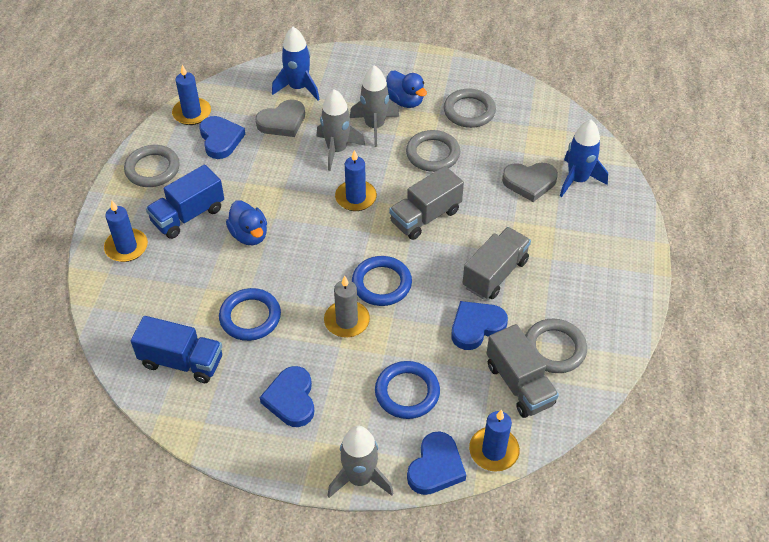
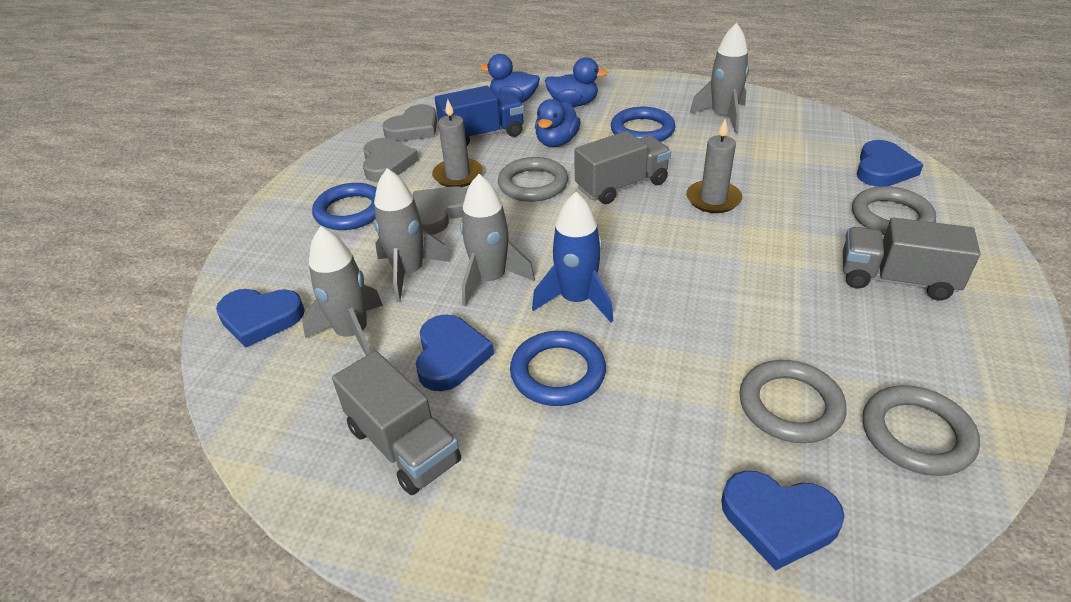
blue candle: [104,201,148,262] [172,65,211,125] [335,150,377,211] [469,410,520,471] = 4 -> none = 0
blue duck: [226,200,267,245] [386,71,427,108] = 2 -> [480,54,540,103] [535,99,581,147] [545,57,608,107] = 3
blue rocket: [272,27,320,100] [560,120,608,197] = 2 -> [532,192,613,322] = 1
blue truck: [131,316,222,383] [146,164,224,239] = 2 -> [435,86,524,146] = 1
grey candle: [324,276,370,337] = 1 -> [432,99,483,187] [686,119,742,213] = 2
grey heart: [255,99,305,137] [502,163,558,202] = 2 -> [363,138,419,182] [382,104,437,142] [413,186,467,235] = 3
grey rocket: [317,89,366,171] [327,426,394,498] [350,65,399,147] = 3 -> [302,226,383,355] [374,168,451,302] [460,174,535,306] [689,23,749,133] = 4

